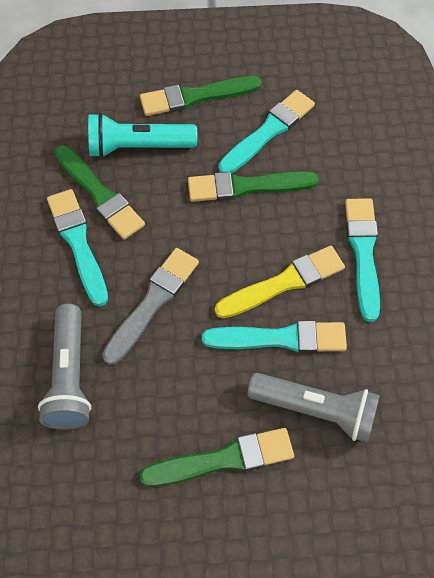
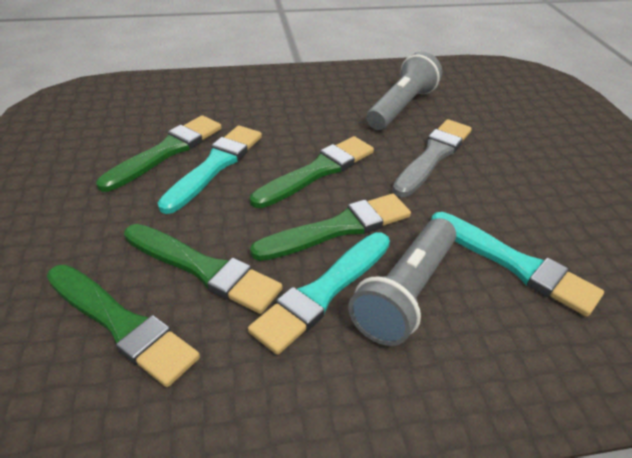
green brush: [54,145,145,240] [139,428,294,486] [140,76,262,116] [188,171,319,202] = 4 -> [47,264,200,387] [96,115,222,192] [124,224,282,314] [250,136,374,208] [250,194,411,261] = 5
turquoise brush: [47,189,108,306] [202,321,347,353] [218,90,315,173] [345,199,380,322] = 4 -> [158,125,262,214] [248,232,390,355] [431,212,604,317] = 3
turquoise flashlight: [88,113,197,158] = 1 -> none = 0
yellow brush: [215,246,345,319] = 1 -> none = 0

